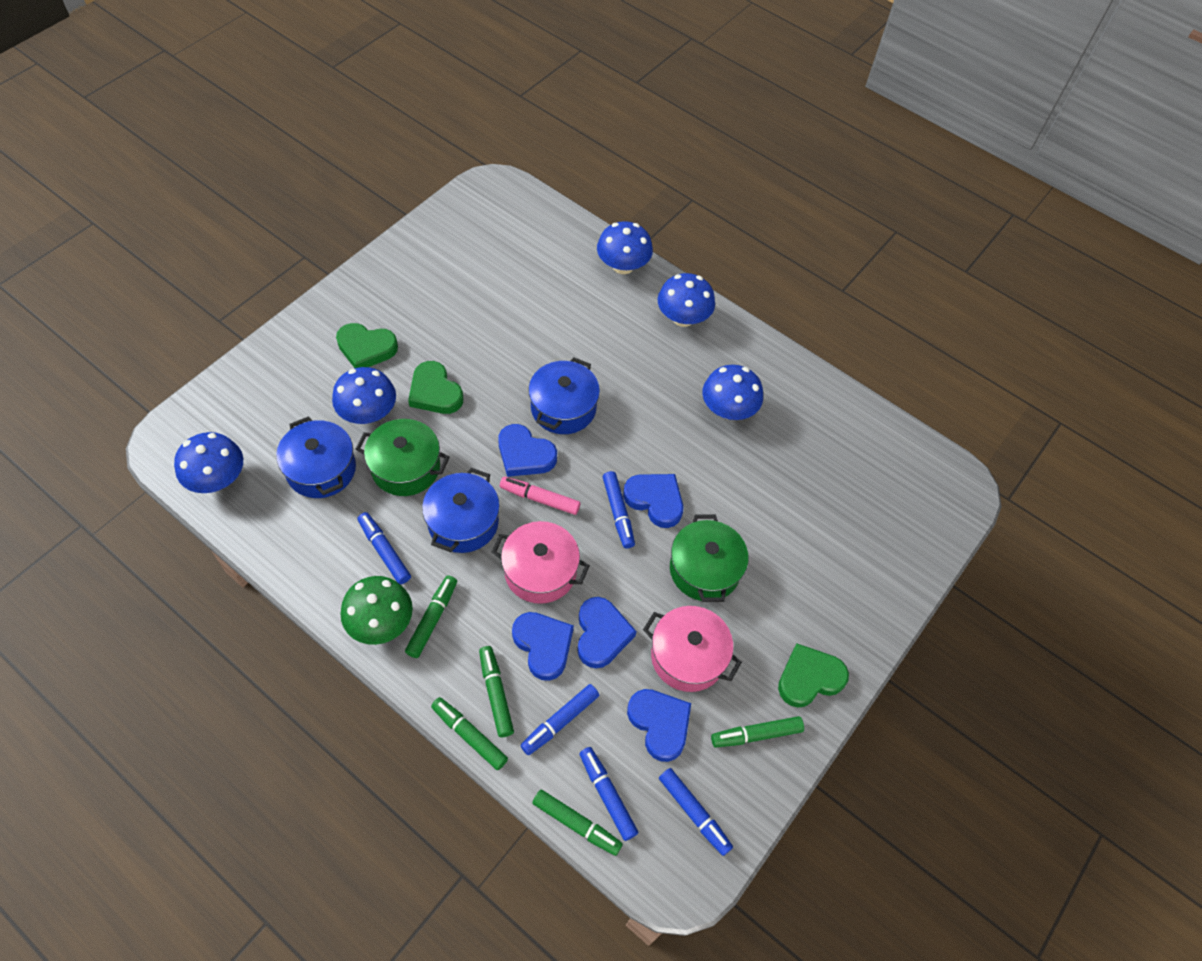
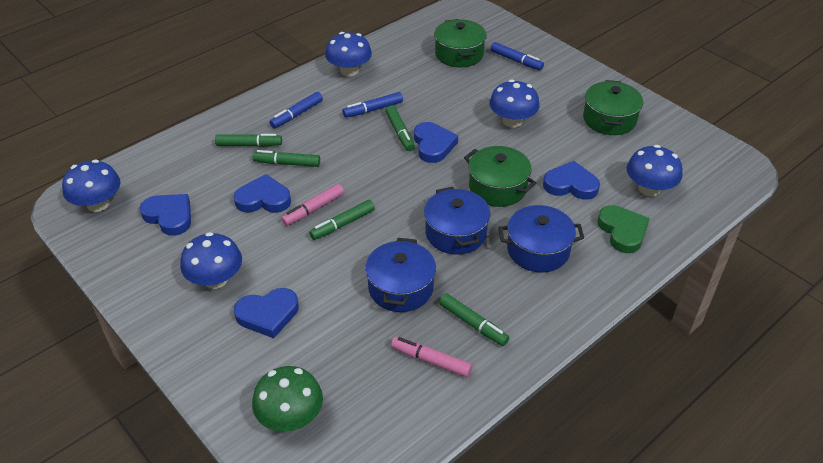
blue marker: [358,512,411,584] [520,684,599,755] [579,747,639,841] [603,471,635,548] [659,768,733,856] = 5 -> [269,92,323,128] [343,92,403,118] [490,42,544,70] = 3
green heart: [336,323,398,368] [408,361,463,414] [778,644,849,708] = 3 -> [597,205,650,253] = 1
green pot: [356,419,450,496] [670,515,748,602] = 2 -> [434,19,486,67] [464,146,536,207] [583,80,643,135] = 3
pink marker: [500,477,580,515] = 1 -> [281,184,344,226] [391,336,472,377] = 2
pink pot: [492,521,590,604] [643,606,742,692] = 2 -> none = 0

